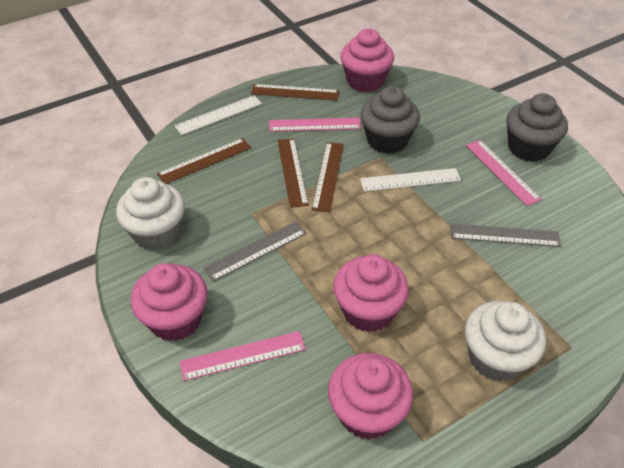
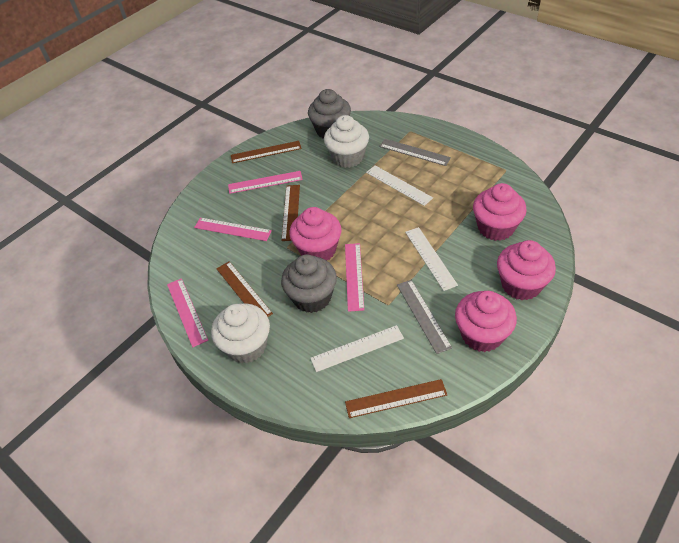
pink ruler: [180,331,306,381] [269,118,361,132] [466,140,542,206] = 3 -> [167,278,208,347] [194,218,272,241] [228,171,303,194] [345,243,364,312] = 4
white ruler: [174,95,262,135] [360,168,461,192] = 2 -> [310,325,404,372] [366,165,433,206] [405,227,458,291] = 3

